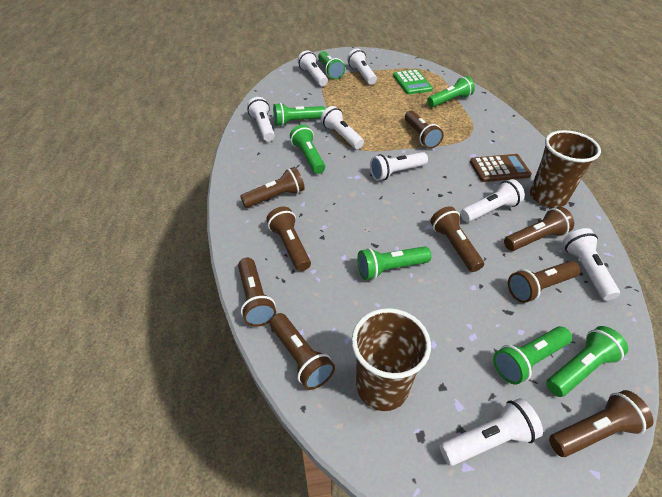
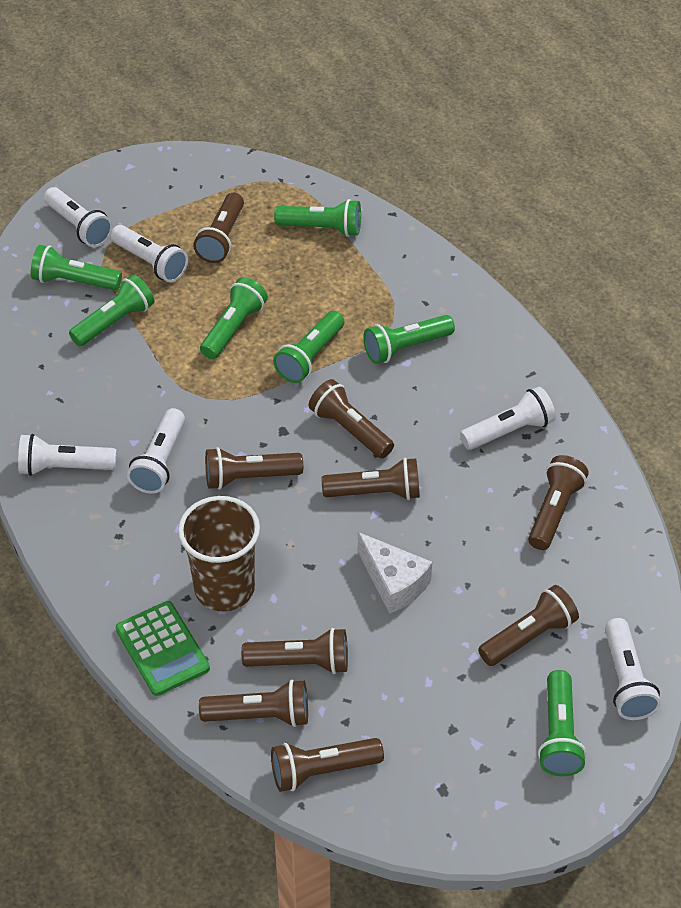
brown calculator: [470,154,532,182] = 1 -> none = 0
brown cup: [351,308,431,411] [530,130,601,208] = 2 -> [178,496,260,612] = 1
white cheese: none = 0 -> [358,532,432,614] = 1
white flashlight: [247,97,275,142] [298,50,328,86] [321,106,364,149] [347,49,377,85] [370,152,428,181] [440,398,543,466] [460,179,525,222] [563,228,620,301] = 8 -> [18,434,117,476] [44,187,113,247] [110,225,188,282] [127,408,185,494] [460,387,556,450] [605,618,661,720] = 6

